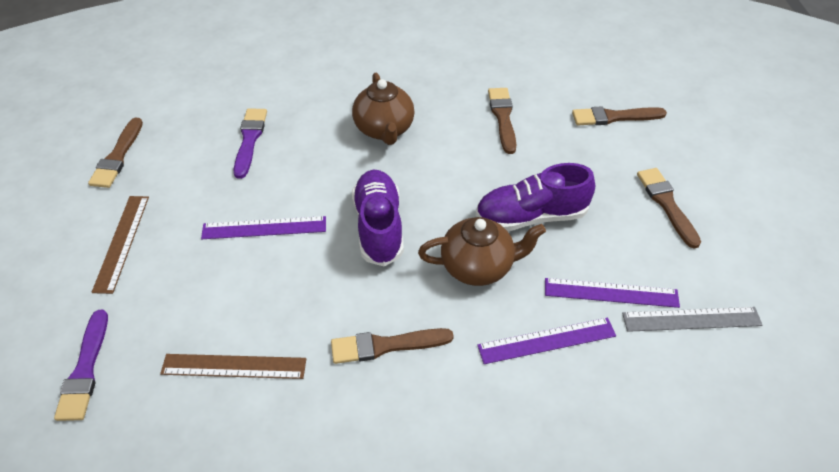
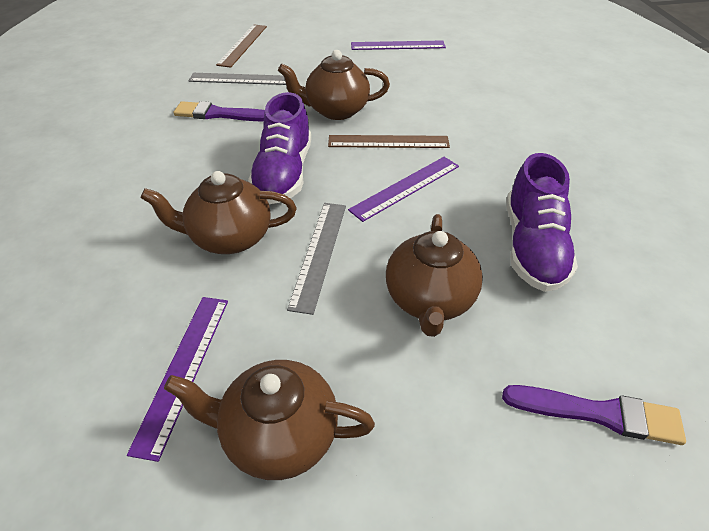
brown brush: [88,117,143,188] [331,328,454,364] [488,88,516,154] [572,106,667,125] [637,168,701,249] = 5 -> none = 0
brown teapot: [352,73,414,145] [418,217,546,286] = 2 -> [140,171,296,254] [164,360,375,480] [278,50,390,120] [386,214,483,337] = 4
grey ruler: [622,307,762,332] = 1 -> [189,73,286,85] [287,203,346,315] = 2

